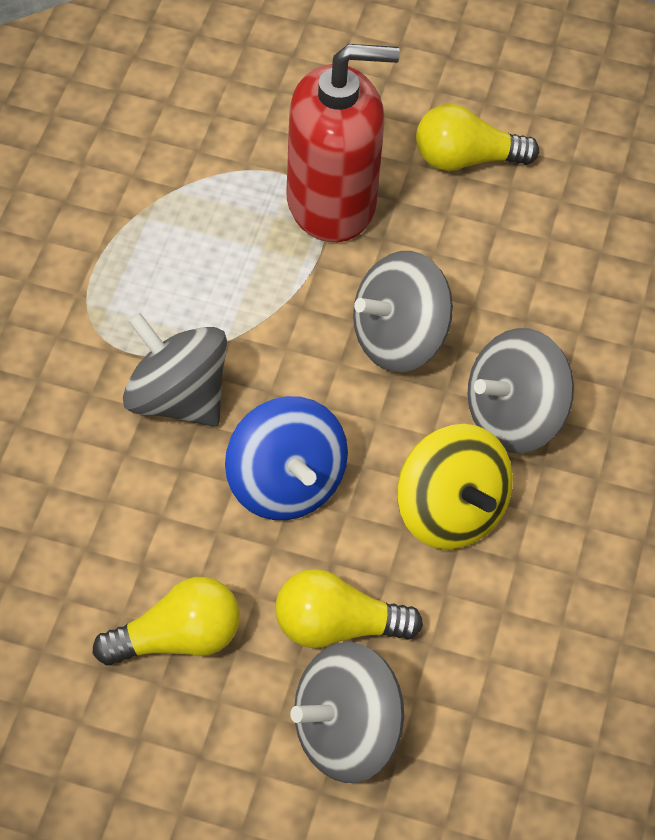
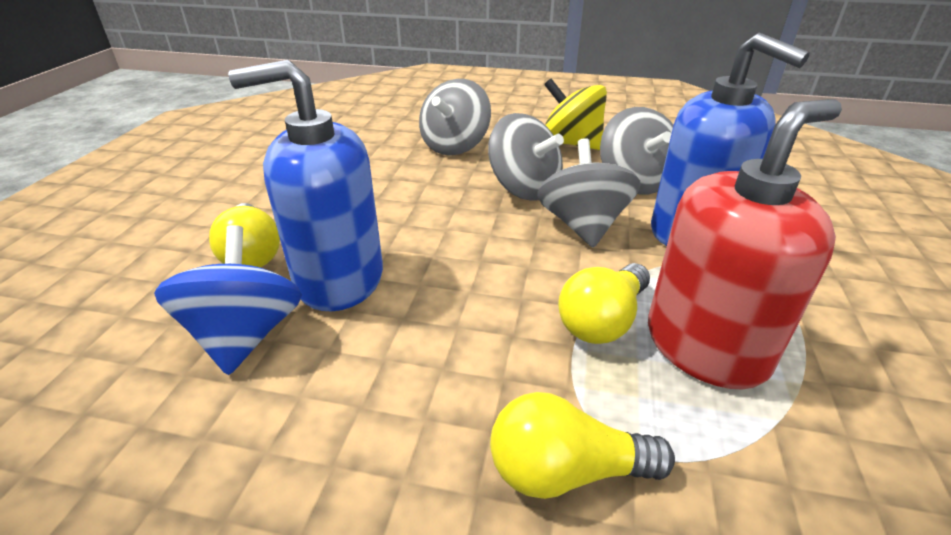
blue soap dispenser: none = 0 -> [228,60,383,311] [651,32,810,246] = 2

